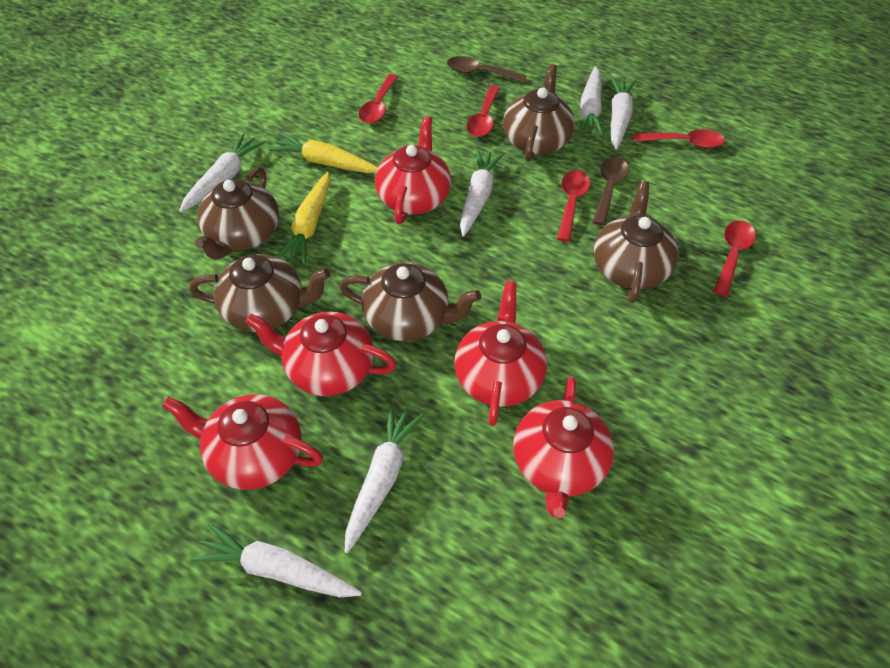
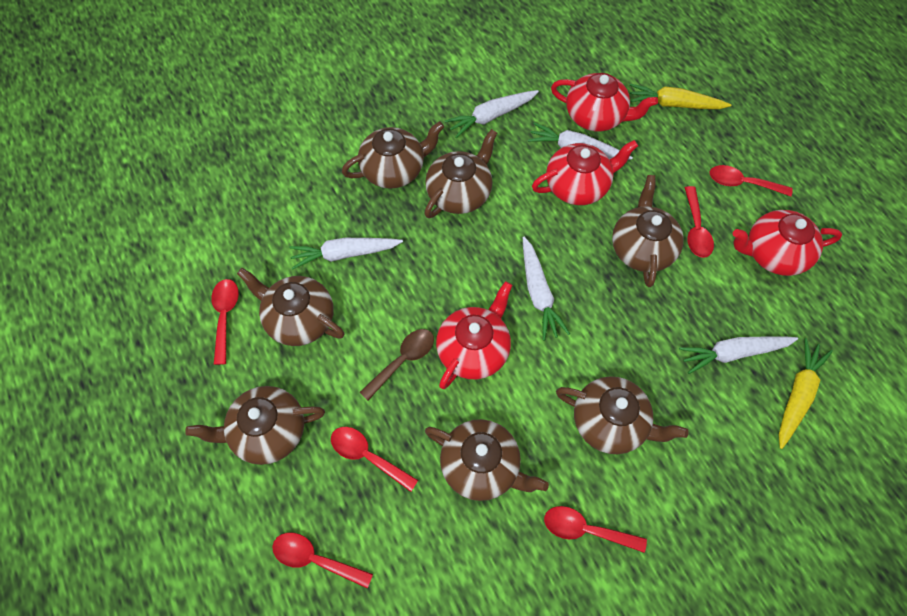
brown spoon: [447,56,527,83] [592,157,629,226] = 2 -> [360,329,434,401] = 1
brown teapot: [190,254,331,332] [195,167,279,260] [340,262,481,341] [503,64,575,162] [594,181,679,303] = 5 -> [185,386,325,465] [237,268,344,346] [342,121,444,189] [424,129,497,218] [425,419,549,501] [556,377,689,454] [612,175,684,287] = 7
red spoon: [359,74,398,124] [467,86,500,137] [557,170,590,242] [633,129,725,148] [714,220,756,297] = 5 -> [211,279,239,365] [272,533,373,589] [331,427,418,492] [544,506,647,553] [684,186,714,258] [710,165,793,196] = 6
red teapot: [162,394,323,490] [246,311,396,396] [375,116,451,224] [454,281,547,426] [513,377,614,518] = 5 -> [436,281,512,389] [532,140,638,205] [551,73,658,131] [732,210,842,276] = 4
white carrot: [179,133,265,213] [191,523,362,597] [345,404,424,553] [460,149,504,237] [576,66,604,137] [611,77,636,150] = 6 -> [289,238,403,270] [445,90,539,138] [523,237,570,341] [528,122,633,160] [679,336,798,374] = 5

